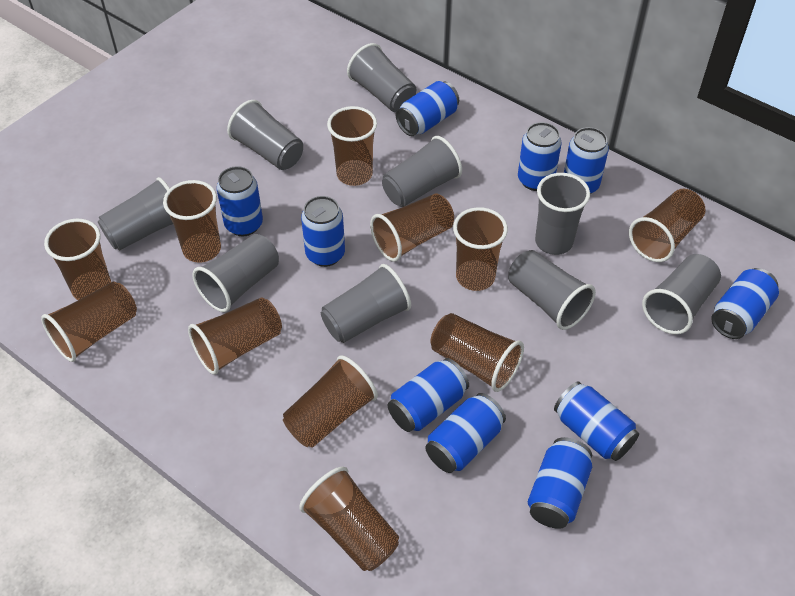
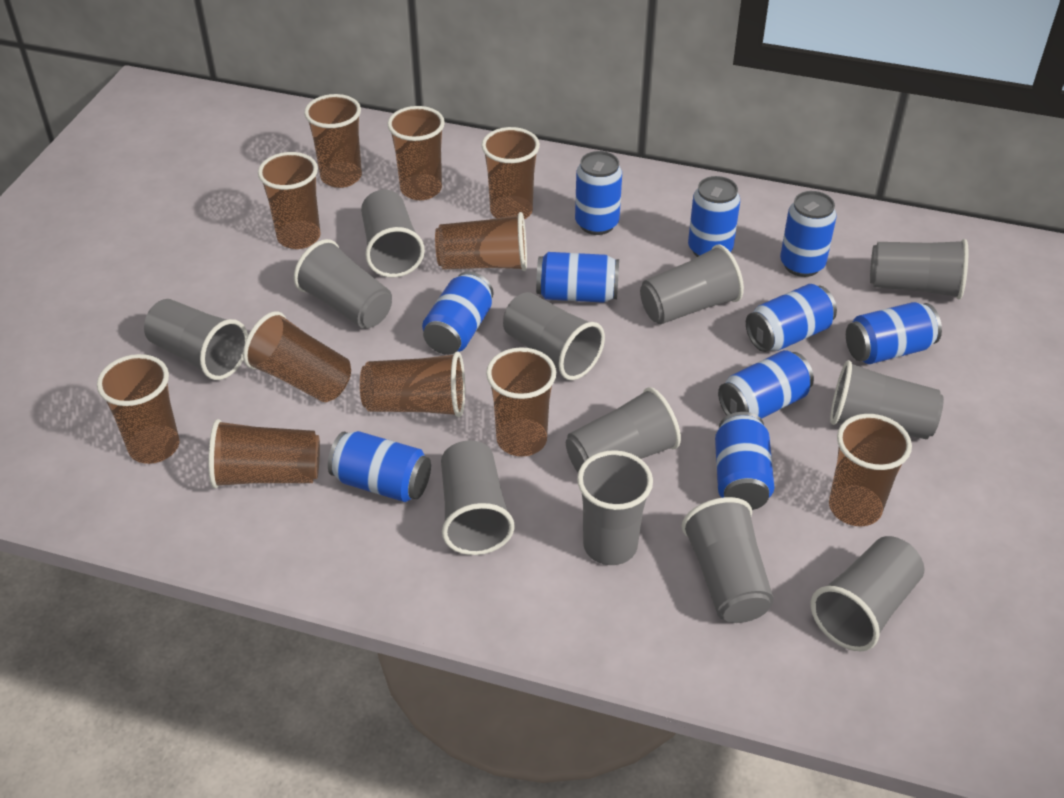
grey cup: [98,177,173,251] [192,234,279,312] [227,100,303,170] [321,264,411,343] [347,43,416,112] [382,136,462,207] [508,250,596,330] [535,173,590,255] [642,254,721,334] = 9 -> [144,299,248,380] [294,239,392,329] [361,190,425,278] [441,440,514,555] [503,292,605,380] [566,387,681,472] [577,450,653,565] [640,245,744,324] [681,497,774,623] [811,536,925,652] [830,360,944,439] [870,239,968,299] = 12

